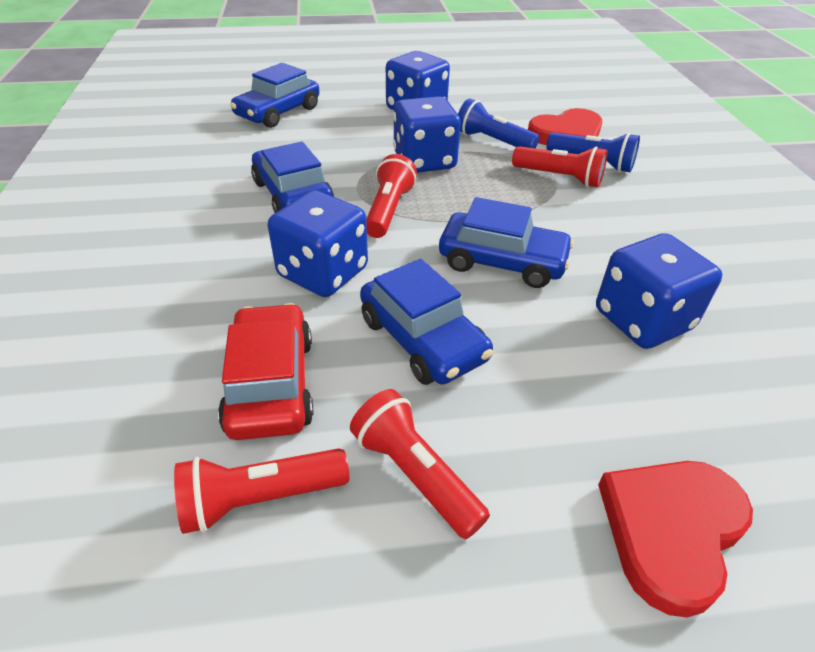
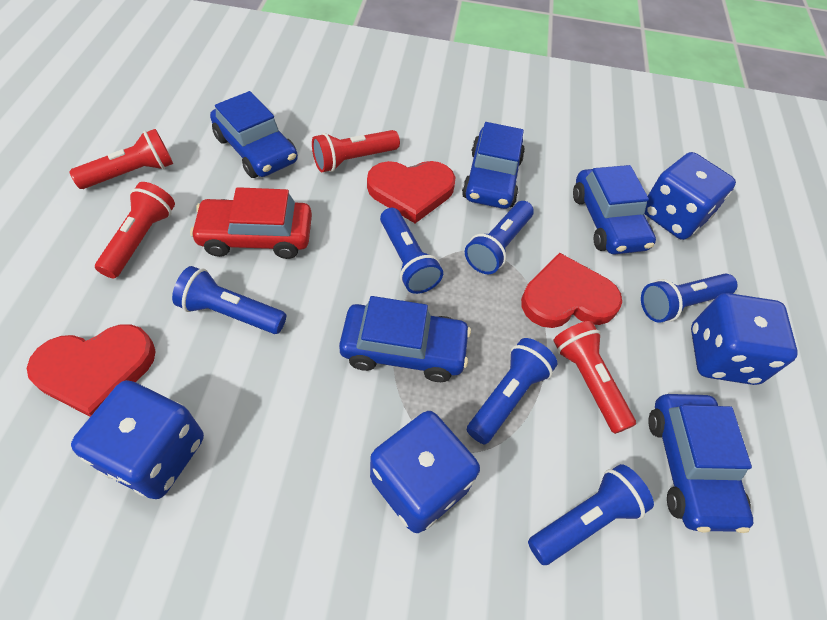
blue car: [230,63,319,128] [251,142,334,213] [360,259,493,385] [439,197,574,288] = 4 -> [210,91,298,178] [339,296,471,382] [462,122,525,209] [573,165,656,254] [648,394,753,533] = 5
blue flashlight: [458,98,539,148] [547,133,640,172] = 2 -> [172,266,286,334] [380,208,443,294] [465,201,534,274] [467,338,557,444] [528,464,654,565] [641,274,737,323] = 6
red heart: [528,108,603,145] [598,461,753,618] = 2 -> [27,324,156,417] [367,161,456,223] [521,253,622,328] = 3

